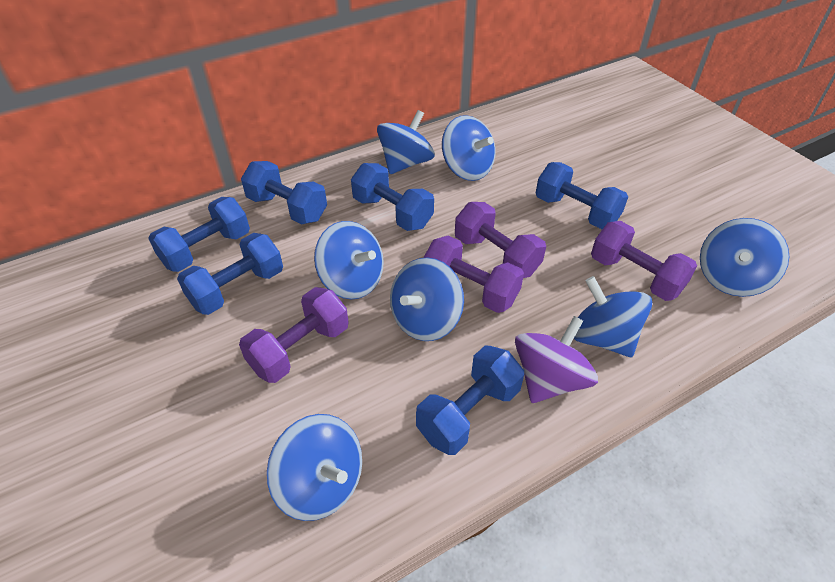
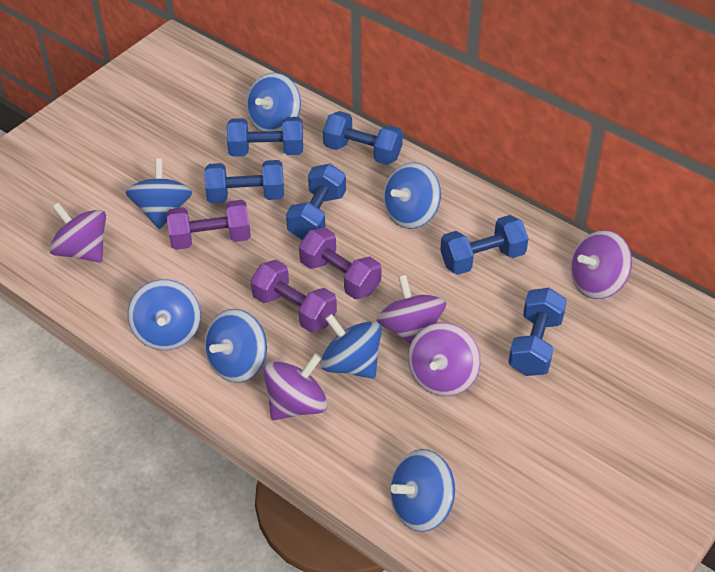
purple dumbbell: [239,287,349,383] [423,236,524,313] [455,202,546,278] [591,221,697,301] = 4 -> [167,200,251,250] [251,260,337,333] [299,227,381,299] = 3
purple spinning top: [515,316,598,403] = 1 -> [49,202,106,262] [263,354,328,420] [376,275,446,344] [408,323,480,396] [570,230,632,299] = 5

